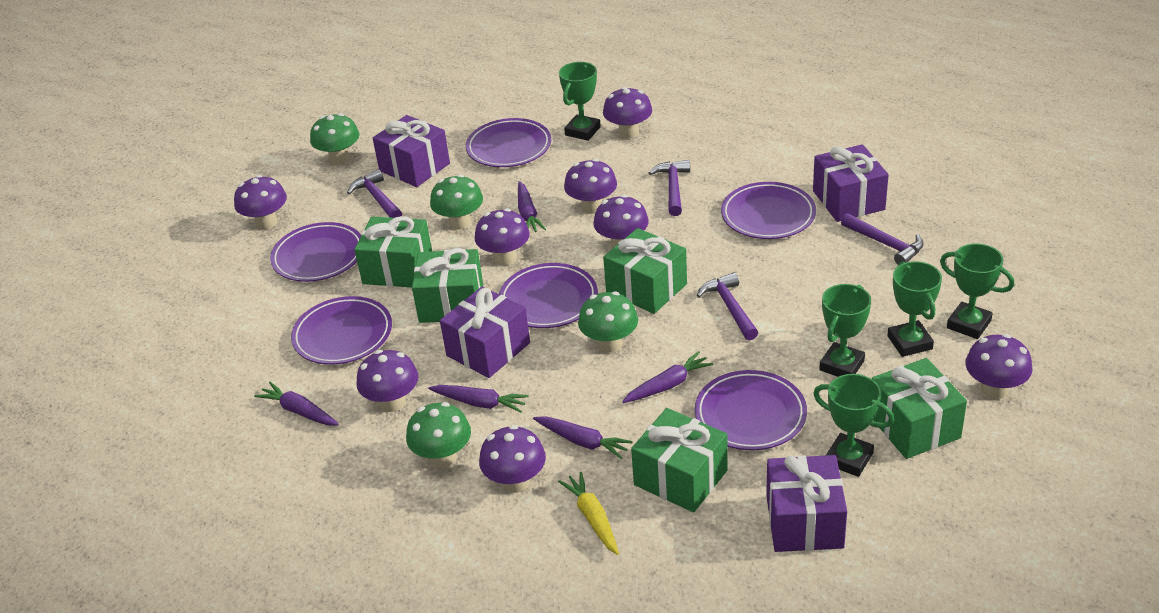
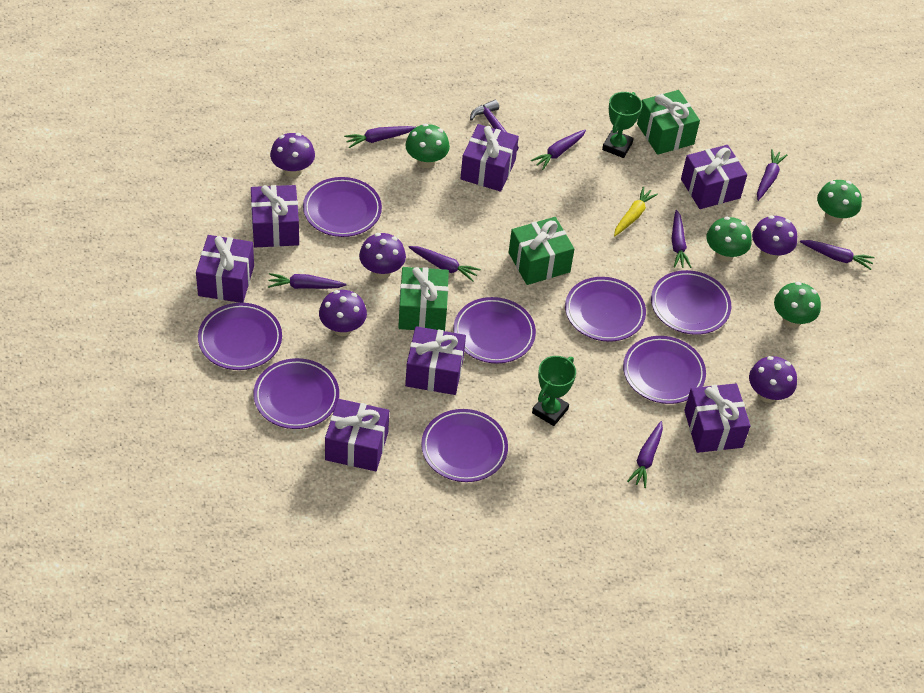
green gift: [354,216,432,288] [412,248,483,323] [603,228,687,314] [631,408,728,512] [872,358,967,459] = 5 -> [398,267,449,331] [509,217,574,285] [637,90,700,155] = 3
green trophy: [559,62,601,141] [813,374,894,477] [819,284,871,377] [887,261,942,357] [940,244,1014,339] = 5 -> [532,356,576,426] [602,92,642,158] = 2
purple carrot: [254,382,339,425] [428,385,529,413] [518,181,546,232] [533,416,633,459] [622,351,713,403] = 5 -> [268,273,347,289] [344,126,416,148] [409,246,481,282] [531,129,586,170] [627,421,663,488] [671,210,692,268] [757,149,787,201] [800,240,875,270] = 8
purple gift: [373,115,450,187] [440,287,530,378] [766,455,847,552] [813,144,889,222] = 4 -> [196,235,254,303] [251,185,299,247] [325,399,389,471] [405,326,466,395] [460,124,519,192] [681,145,747,209] [684,383,750,453] = 7
purple hammer: [347,169,402,218] [649,160,690,216] [697,272,758,340] [841,213,924,264] = 4 -> [470,100,519,151] = 1
purple mushroom: [234,175,287,229] [356,350,419,412] [475,208,530,265] [479,425,546,493] [564,159,617,214] [594,195,649,248] [603,87,652,138] [965,334,1032,399] = 8 -> [270,133,315,177] [319,290,367,336] [359,233,406,279] [749,356,797,403] [752,215,797,260] = 5
purple plate: [270,222,361,282] [291,296,392,365] [466,118,551,167] [499,263,598,328] [695,370,807,450] [721,182,816,239] = 6 -> [198,303,282,370] [254,358,339,429] [303,177,382,237] [421,409,508,482] [453,297,536,364] [565,277,646,342] [623,336,706,404] [651,270,731,335] = 8

